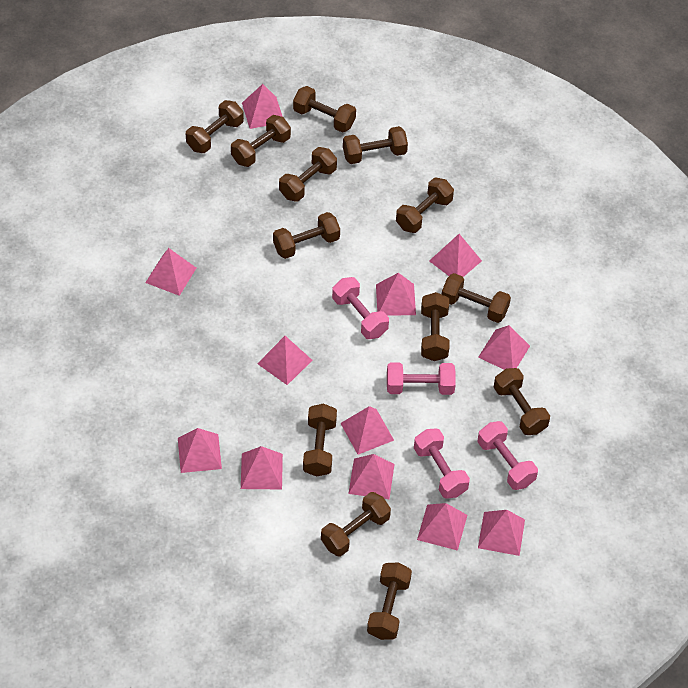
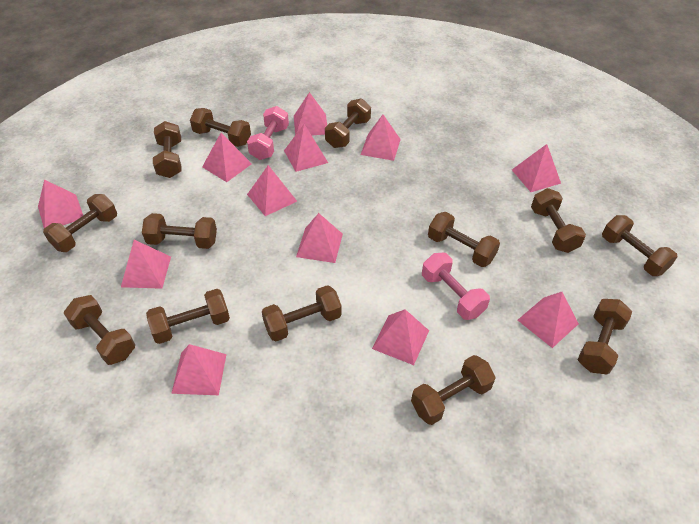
pink dumbbell: [332,277,389,339] [387,362,456,395] [414,429,470,499] [478,421,538,490] = 4 -> [247,106,289,160] [422,253,490,320] = 2

